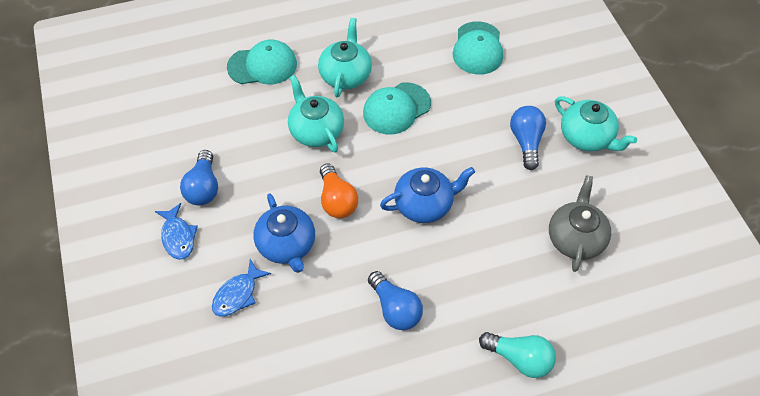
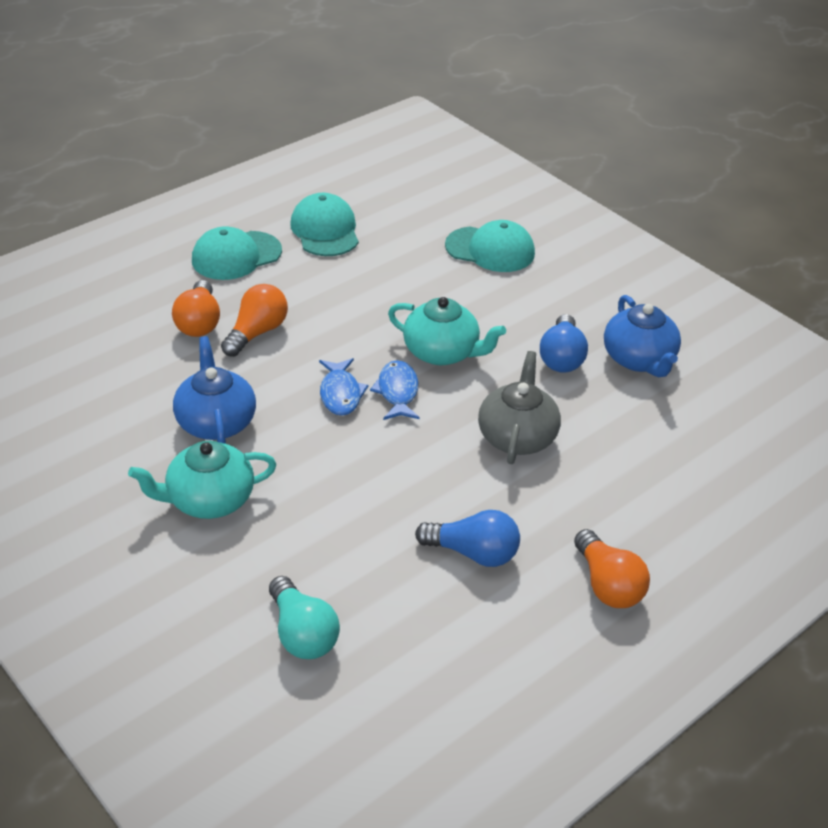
blue light bulb: [180,150,218,206] [368,271,423,330] [510,106,546,170] = 3 -> [415,510,520,567] [540,314,588,373] = 2
orange light bulb: [320,163,358,218] = 1 -> [172,280,220,337] [221,284,288,357] [574,529,650,608] = 3
turquoise teapot: [288,75,344,153] [318,18,372,98] [555,96,637,151] = 3 -> [128,441,276,519] [388,297,506,365] = 2

